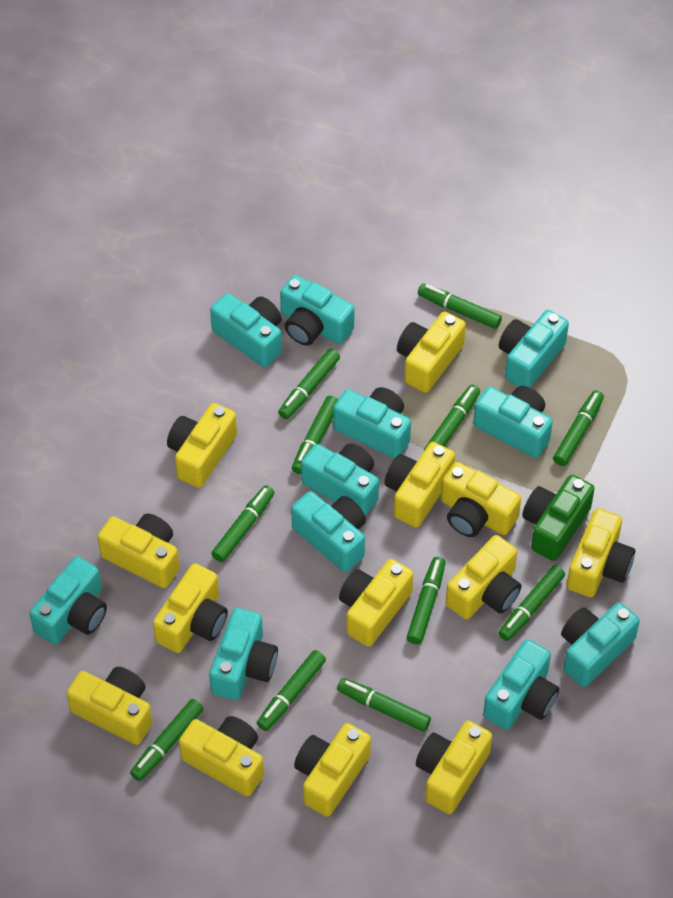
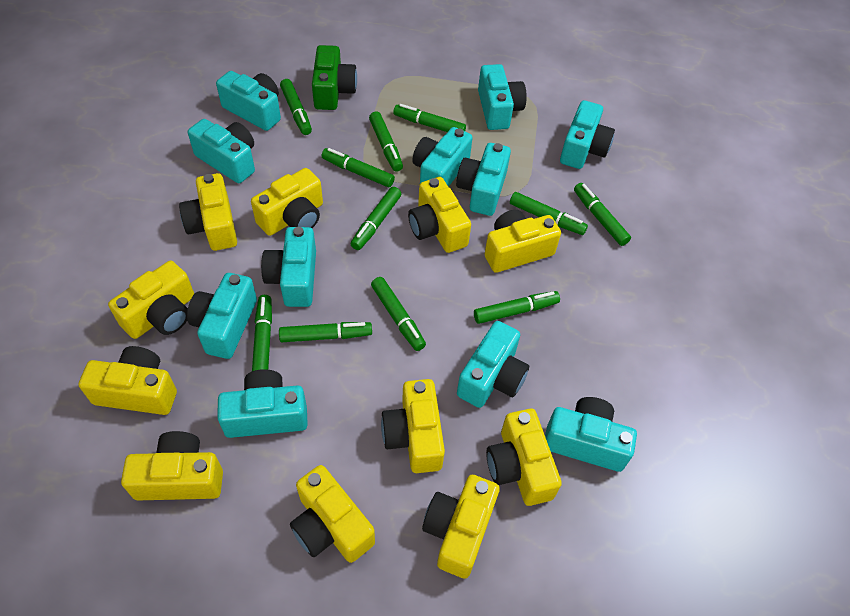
yellow camera: [66,667,153,745] [98,514,180,588] [153,563,228,653] [167,403,237,488] [179,716,264,797] [294,723,371,817] [339,559,413,647] [384,442,455,528] [397,311,466,393] [416,721,492,814] [441,462,521,537] [446,535,521,619] [567,508,635,597] = 13 -> [78,346,177,415] [108,261,194,339] [121,431,223,500] [179,173,237,251] [251,168,323,236] [290,465,375,563] [381,379,445,473] [408,177,471,253] [422,475,500,579] [485,210,561,273] [486,409,562,506] = 11

